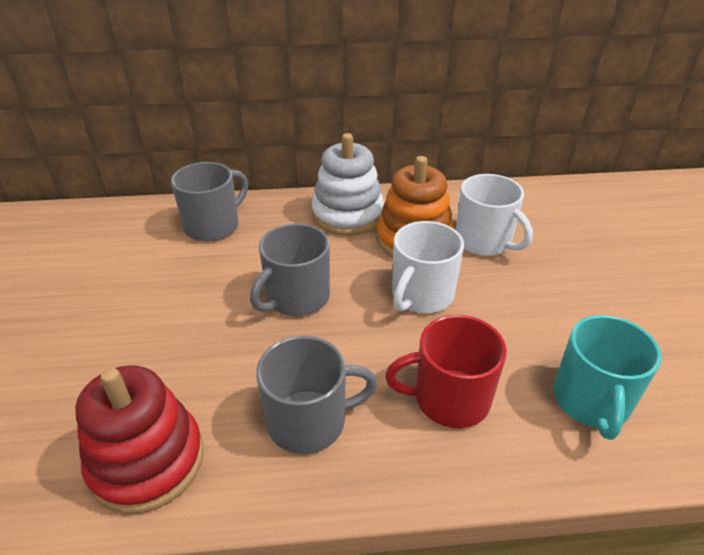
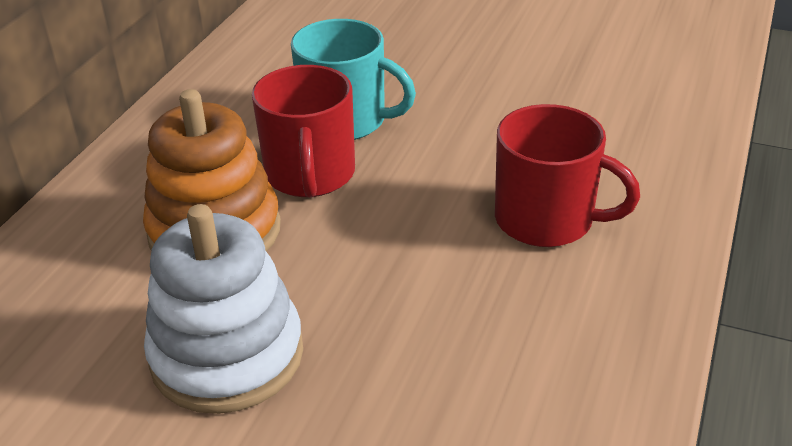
grey mug: [171,162,248,242] [250,223,330,316] [256,336,378,454] = 3 -> none = 0
red mug: [385,315,507,428] = 1 -> [252,65,355,198] [495,104,640,247] = 2
red stacking toy: [75,365,204,514] = 1 -> none = 0
white mug: [392,221,464,313] [456,174,533,256] = 2 -> none = 0

